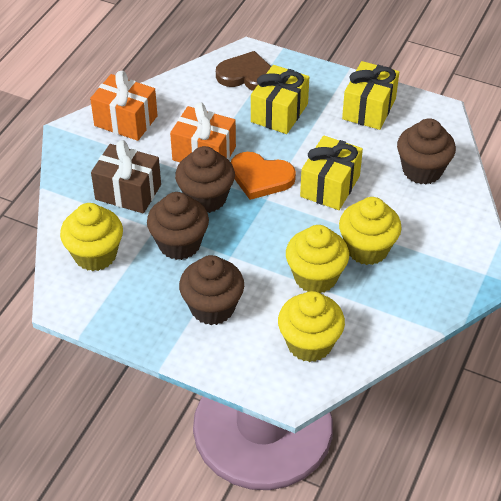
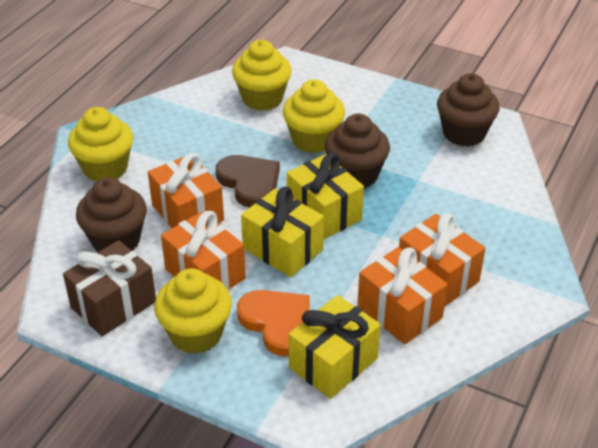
brown cupcake: [147,192,209,260] [175,146,235,213] [179,255,244,325] [397,118,456,185] = 4 -> [76,177,147,252] [325,114,390,188] [437,73,499,147] = 3
orange gift: [90,71,158,141] [170,103,236,162] = 2 -> [148,153,224,228] [161,211,246,290] [357,247,448,345] [399,213,485,307] = 4

